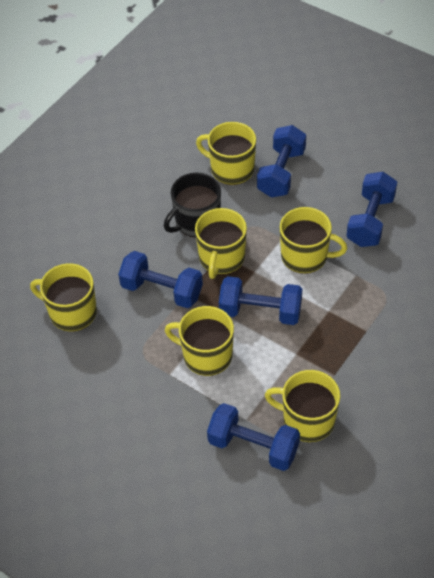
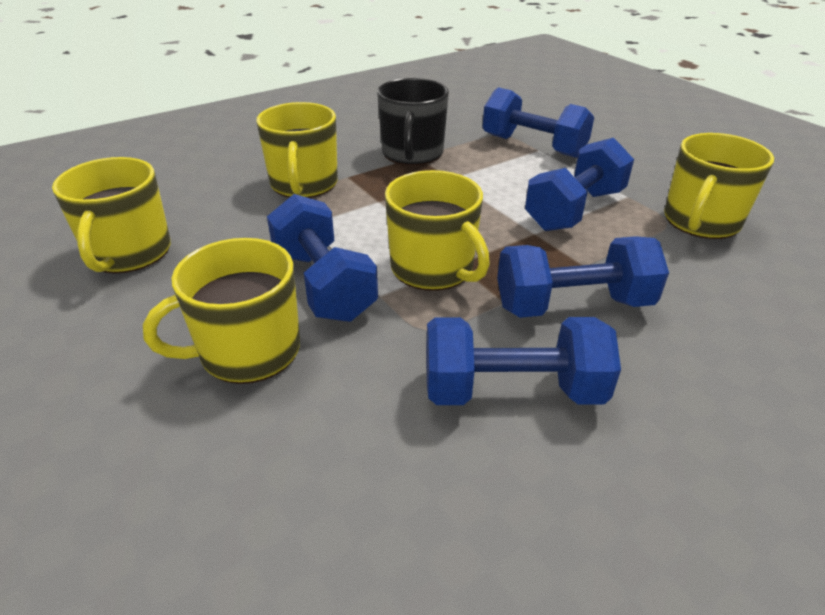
yellow mug: [30,263,97,332] [165,306,234,376] [195,208,247,279] [196,122,256,185] [265,370,340,442] [280,207,347,274] = 6 -> [52,157,171,273] [143,238,300,384] [256,102,338,198] [385,170,490,291] [664,133,774,239] = 5

